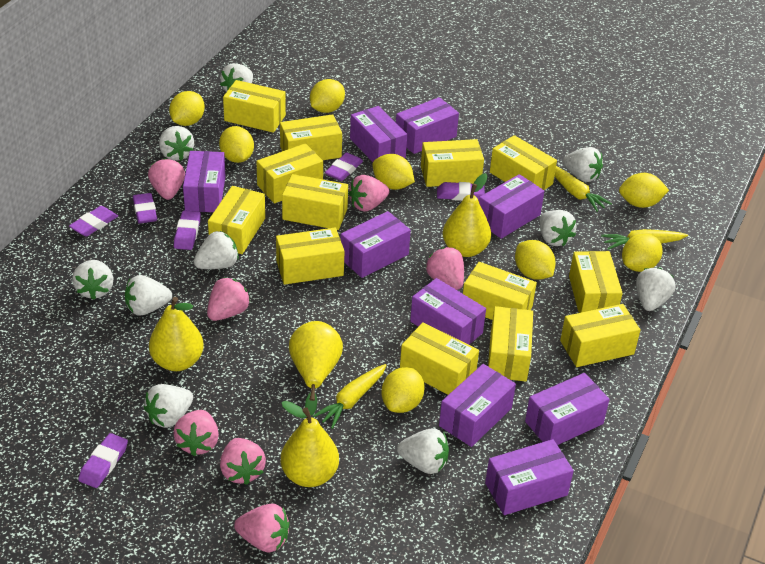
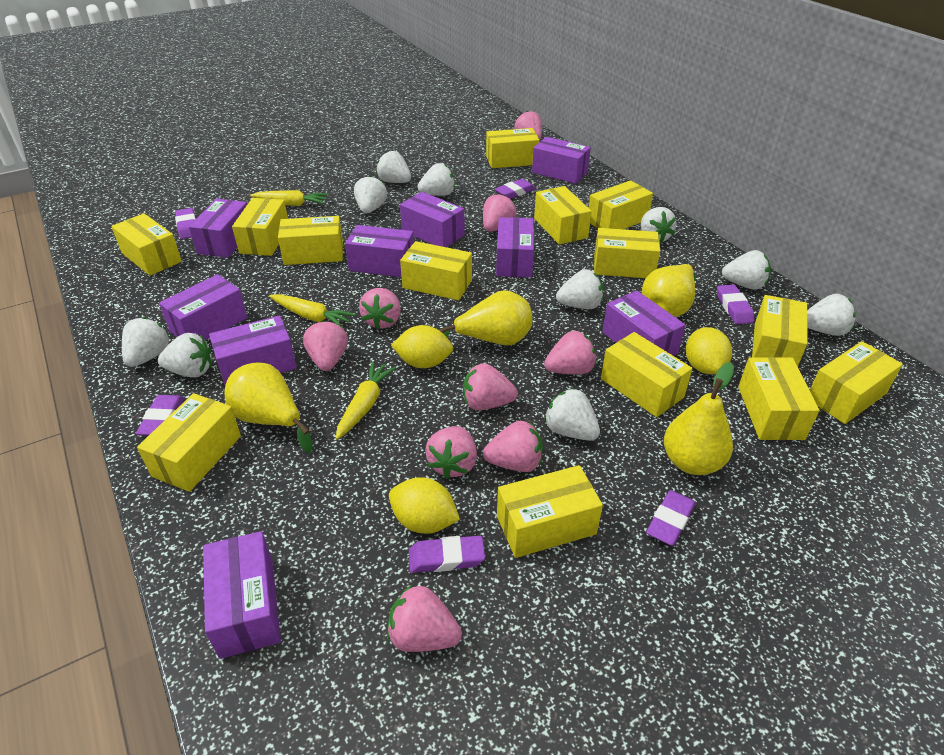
pink strawberry: [148,158,185,200] [173,410,219,456] [207,277,250,321] [220,438,266,485] [234,503,289,553] [348,175,389,212] [426,247,464,290] = 7 -> [303,320,348,371] [359,288,401,329] [387,584,462,652] [425,426,477,479] [463,363,518,410] [483,194,517,232] [483,421,543,472] [514,111,542,140] [544,331,597,374] = 9
yellow box: [208,186,265,254] [223,80,286,133] [256,143,323,203] [276,228,345,285] [280,114,342,160] [282,174,348,230] [400,322,479,395] [421,139,484,187] [463,262,537,320] [488,306,533,382] [490,135,557,190] [560,304,641,367] [569,251,623,313] = 13 -> [111,213,182,276] [137,393,241,492] [232,198,288,256] [278,216,343,265] [400,241,472,300] [486,128,539,168] [497,465,603,558] [534,186,592,245] [589,180,653,229] [594,228,660,278] [601,332,693,417] [738,357,820,440] [752,295,807,367] [810,341,903,424] = 14
yellow lemon: [169,91,205,126] [219,126,254,163] [310,79,345,113] [373,154,415,190] [381,367,425,413] [515,240,556,280] [619,173,669,208] [622,234,663,272] = 8 -> [389,477,460,534] [391,325,453,368] [686,327,732,374] = 3

